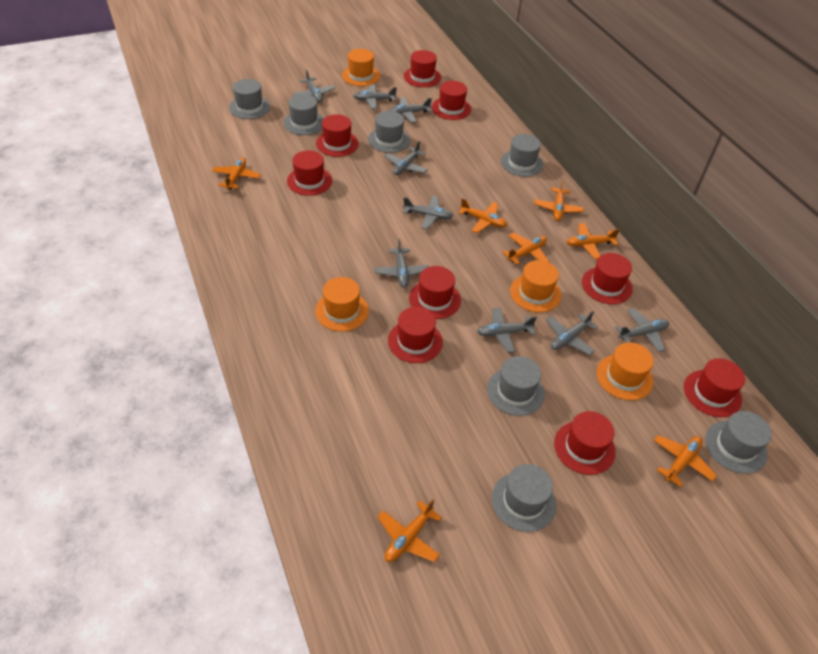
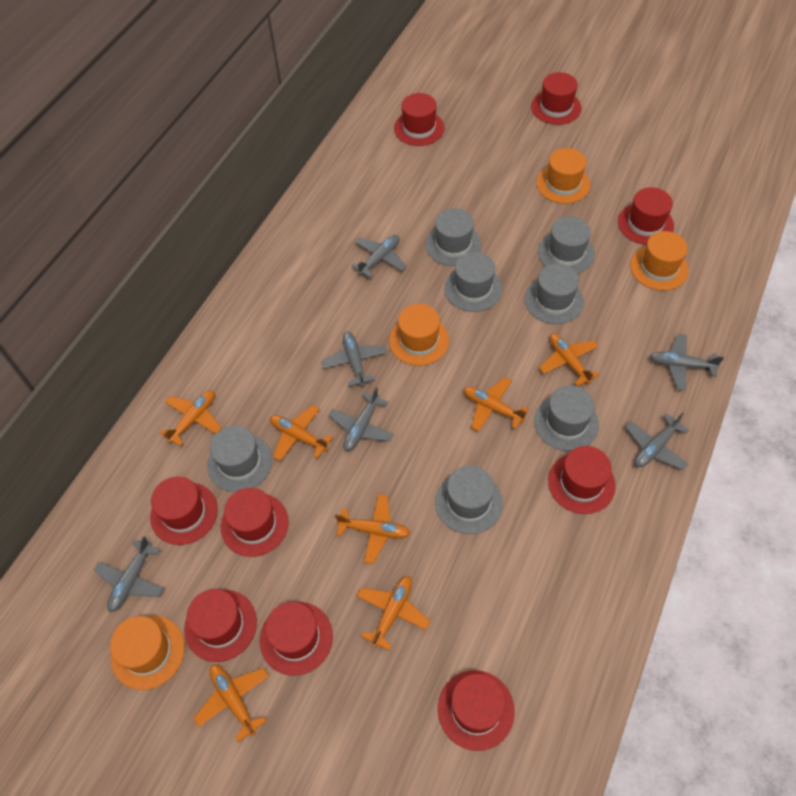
grey plane: [293,70,335,102] [353,85,397,109] [374,239,429,288] [384,141,428,175] [389,97,432,123] [403,196,453,229] [477,307,537,353] [546,311,598,355] [615,308,669,352] = 9 -> [94,536,164,612] [321,332,387,386] [329,387,394,451] [352,235,407,278] [625,412,689,470] [650,334,724,390] = 6

